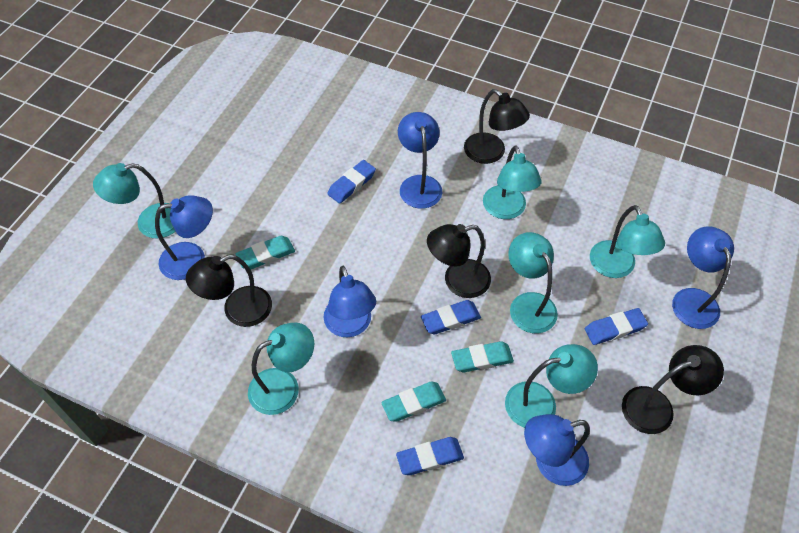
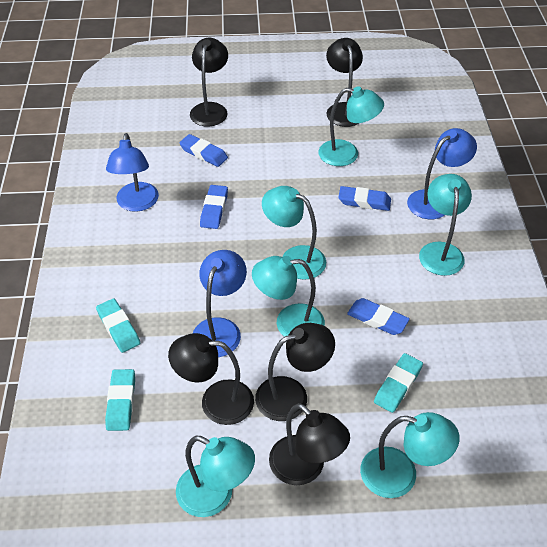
black lamp: [186,255,272,327] [427,224,491,298] [464,89,530,164] [622,345,724,434] = 4 -> [168,333,254,425] [190,38,228,126] [255,323,335,421] [269,403,350,485] [326,38,363,127] = 5
blue lamp: [155,195,213,280] [323,266,376,337] [398,112,442,209] [524,414,590,486] [672,226,734,329] = 5 -> [106,133,159,212] [193,250,247,357] [407,128,477,219] = 3

